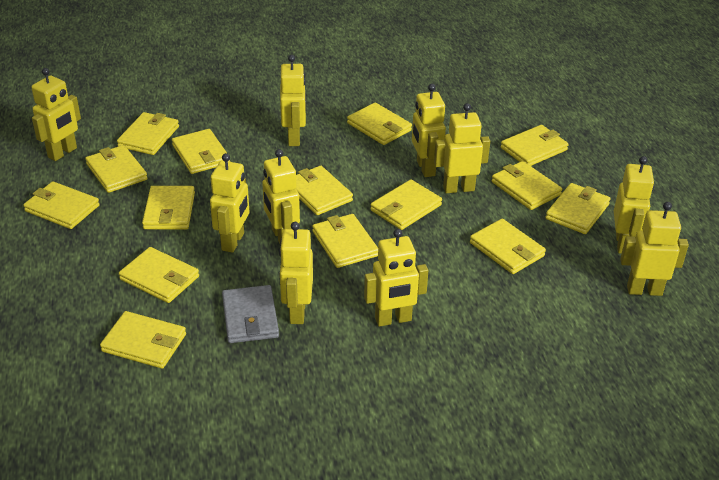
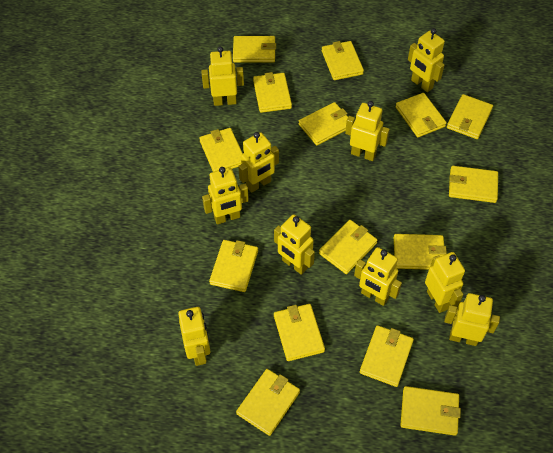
grey wallet: [222,285,279,343] = 1 -> none = 0

